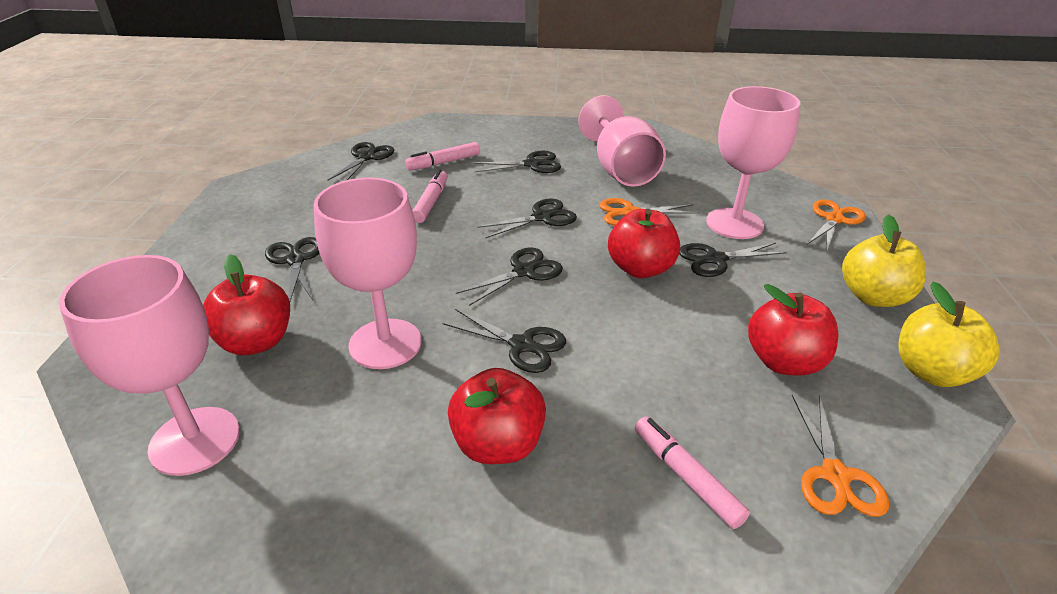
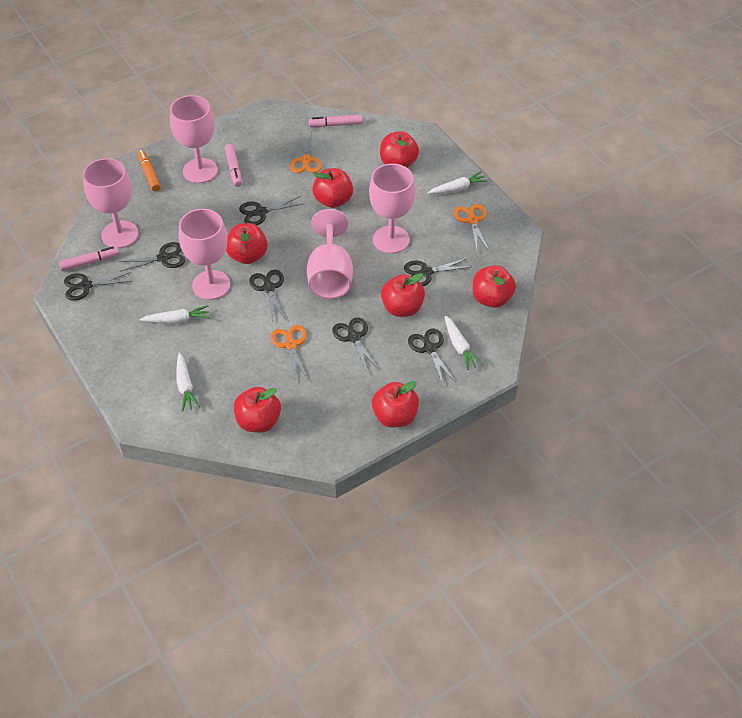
orange marker: none = 0 -> [137,150,161,191] = 1
pink goblet: [59,255,240,476] [314,178,422,369] [578,95,666,187] [706,86,800,239] = 4 -> [83,158,139,248] [170,95,218,183] [179,209,230,300] [307,209,353,299] [369,164,415,254] = 5
red apple: [203,254,290,355] [448,368,546,464] [608,209,680,278] [748,284,838,375] = 4 -> [226,223,268,264] [234,387,281,432] [313,168,353,208] [372,381,419,427] [380,131,419,168] [381,273,425,317] [473,265,516,308] = 7
white carrot: none = 0 -> [140,305,210,324] [176,352,200,411] [428,171,488,194] [445,316,483,370] = 4
yellow apple: [842,215,926,307] [898,282,1000,387] = 2 -> none = 0

